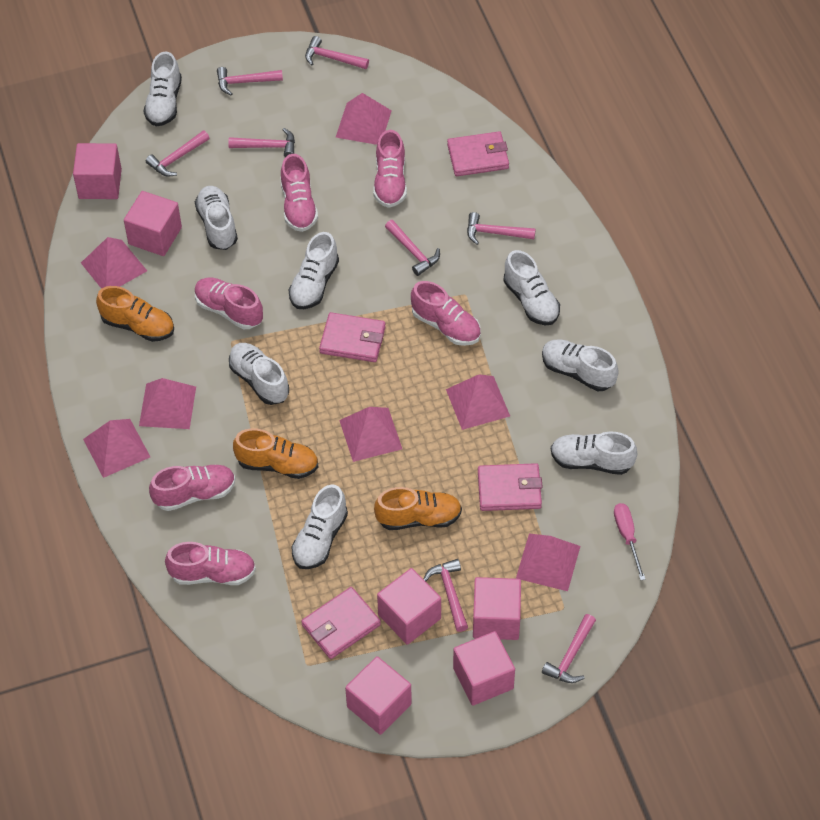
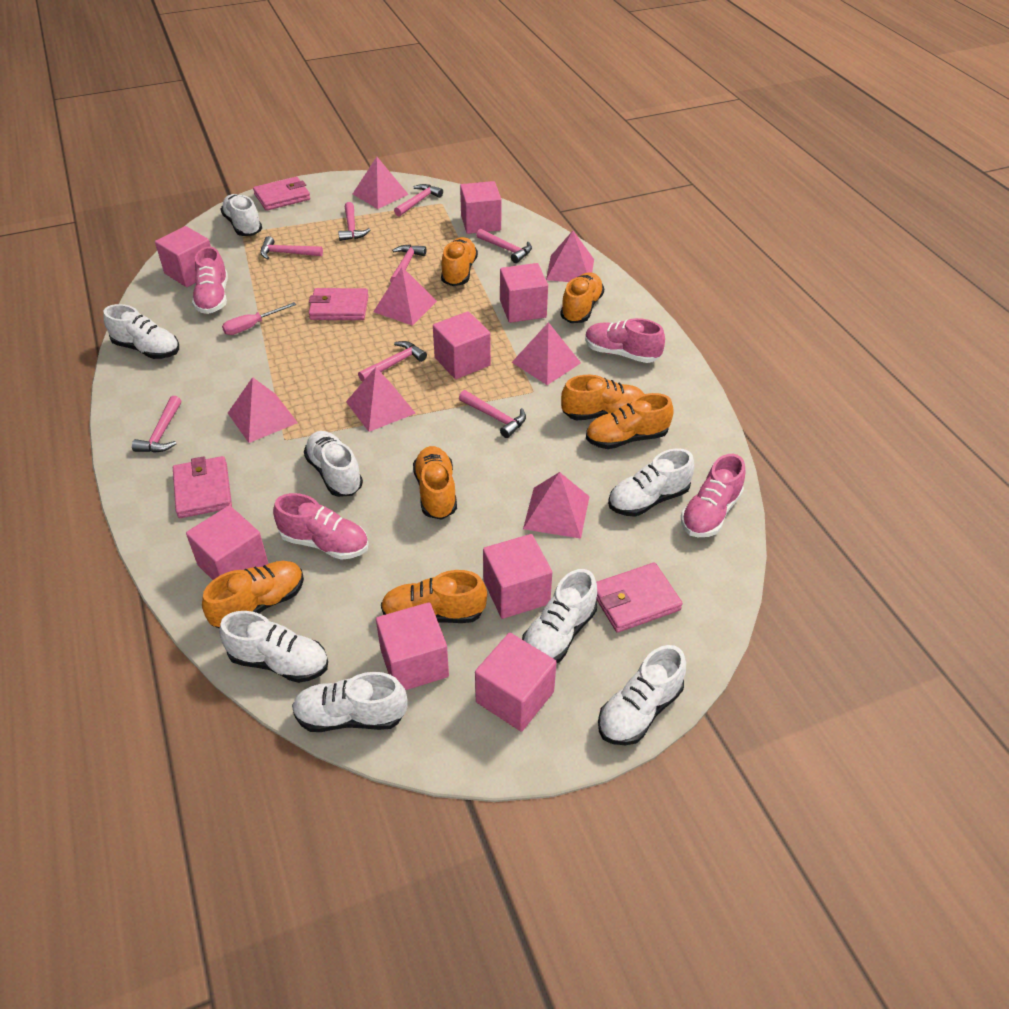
orange shoe: [96,286,174,342] [233,428,318,479] [374,487,462,530] = 3 -> [202,561,304,629] [381,570,487,623] [413,446,457,520] [441,237,478,286] [560,272,604,323] [561,375,644,420] [586,393,674,449] = 7
pink cube: [73,143,122,199] [124,191,182,256] [345,656,412,735] [377,568,441,645] [453,631,515,706] [473,577,521,640] = 6 -> [155,226,211,287] [186,505,269,580] [376,602,449,690] [433,311,491,379] [460,181,501,234] [475,633,557,731] [483,534,552,619] [500,263,548,323] = 8
pink shoe: [149,464,236,511] [165,542,256,585] [195,278,263,329] [281,154,318,232] [373,130,407,208] [411,281,481,346] = 6 -> [192,247,228,314] [273,493,368,560] [585,318,665,363] [681,454,745,537] = 4

